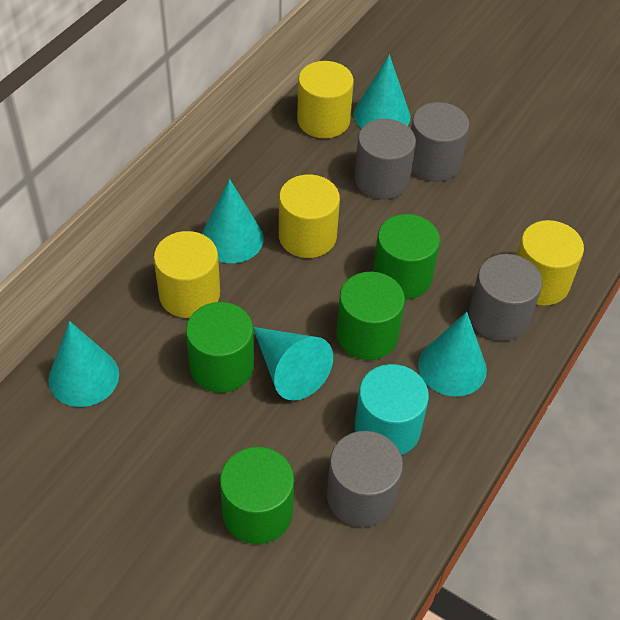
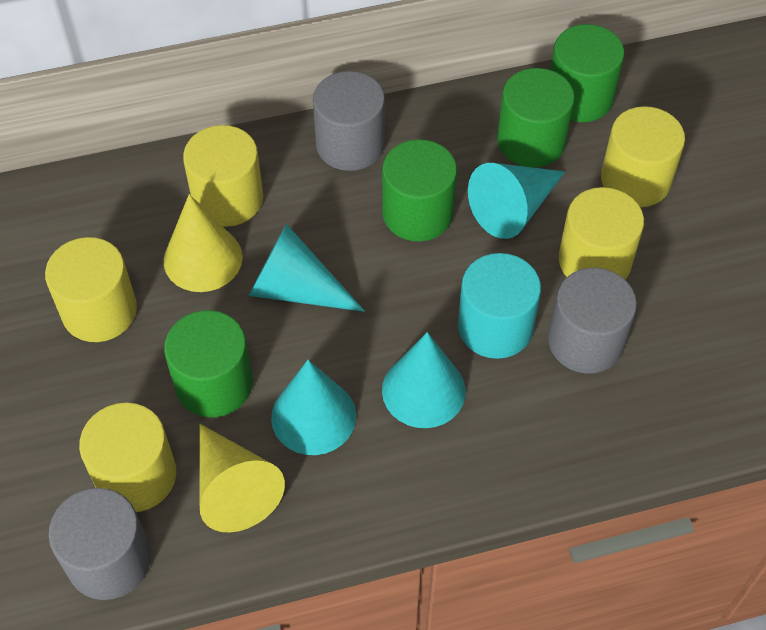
grey cylinder: [327,431,403,527] [354,119,416,199] [411,102,469,182] [469,254,542,341] = 4 -> [48,488,151,600] [313,71,385,171] [548,268,637,374] = 3
turquoise cone: [48,321,119,407] [202,179,264,263] [253,327,333,401] [354,54,410,128] [418,312,487,396] = 5 -> [248,224,365,312] [271,360,356,455] [382,332,466,428] [468,163,565,239] = 4
yellow cone: none = 0 -> [164,194,243,292] [200,424,285,533] = 2
yellow cylinder: [154,231,220,318] [279,174,340,258] [297,61,354,138] [517,220,584,306] = 4 -> [45,237,137,342] [79,402,176,512] [183,125,263,227] [558,187,644,279] [601,106,685,207] = 5

